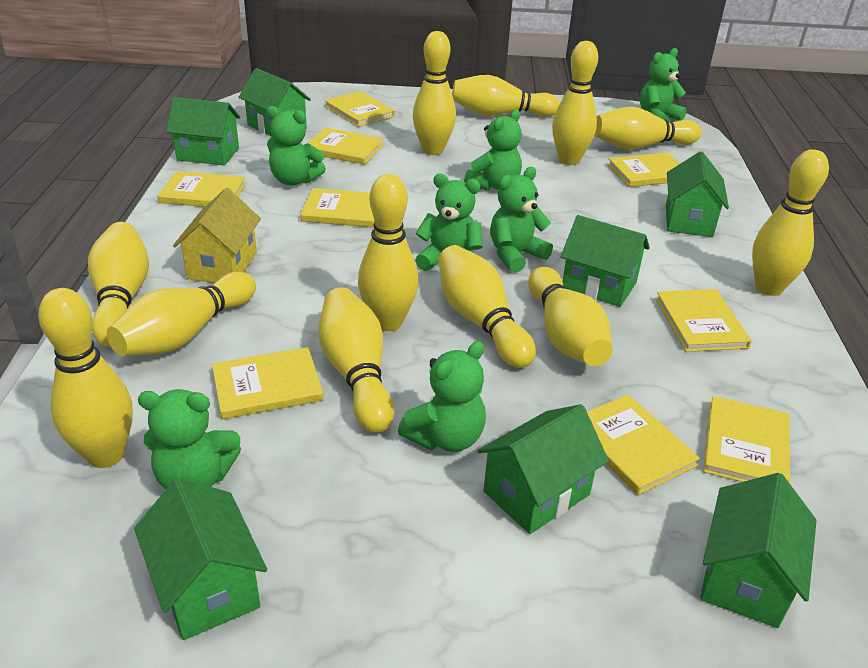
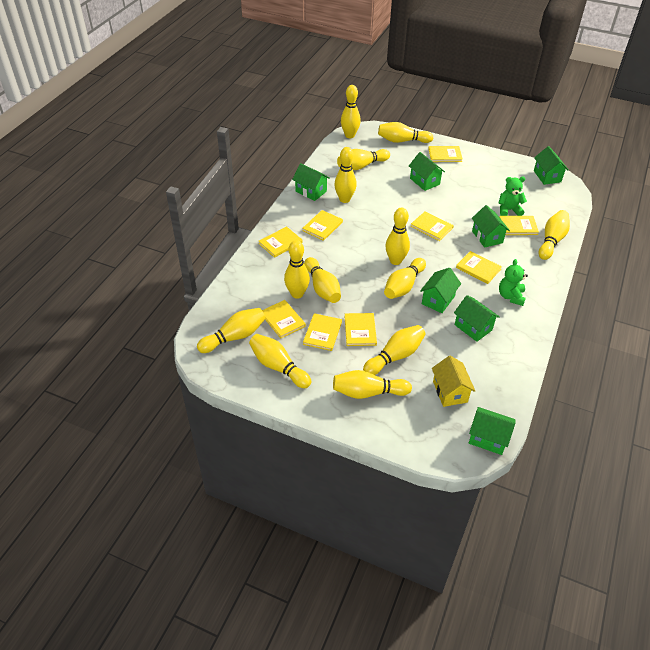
green teddy bear: [138,389,241,489] [266,106,326,186] [398,341,486,452] [415,174,483,271] [464,109,522,191] [490,167,553,272] [640,48,687,121] = 7 -> [499,176,527,216] [499,259,528,306] = 2
yellow bowling pin: [38,288,133,468] [88,222,149,347] [107,272,256,356] [319,287,395,433] [358,174,419,331] [413,31,456,155] [438,245,536,368] [452,75,560,117] [528,267,613,366] [552,41,598,165] [594,107,701,150] [752,149,829,296] = 12 -> [197,308,266,353] [249,334,311,388] [284,240,310,299] [304,257,341,303] [333,370,412,399] [334,147,357,203] [337,149,390,170] [341,85,361,138] [363,325,426,375] [378,122,433,143] [384,258,426,299] [385,207,410,265] [539,210,570,260] = 13

